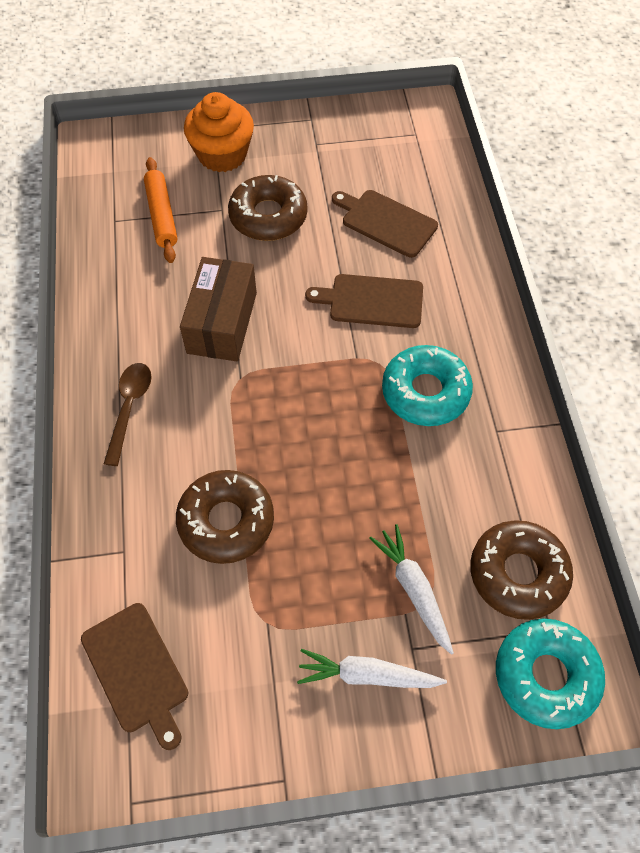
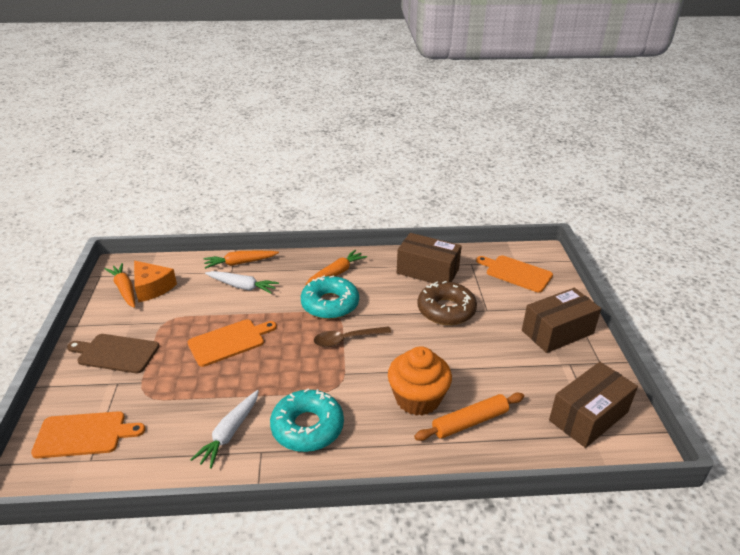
brown box: [180,257,257,361] = 1 -> [397,233,462,283] [522,288,601,353] [549,362,638,448] = 3
brown cutting board: [81,603,188,750] [305,274,423,328] [332,190,438,258] = 3 -> [67,334,159,373] = 1
brown donut: [176,470,274,564] [228,175,308,241] [470,520,573,620] = 3 -> [417,281,477,325] = 1
orange carrot: none = 0 -> [105,263,135,308] [203,251,279,269] [305,250,367,285] = 3
orange cheese: none = 0 -> [134,261,177,302] = 1
orange cutting board: none = 0 -> [31,411,145,458] [187,319,277,367] [476,255,553,293] = 3

